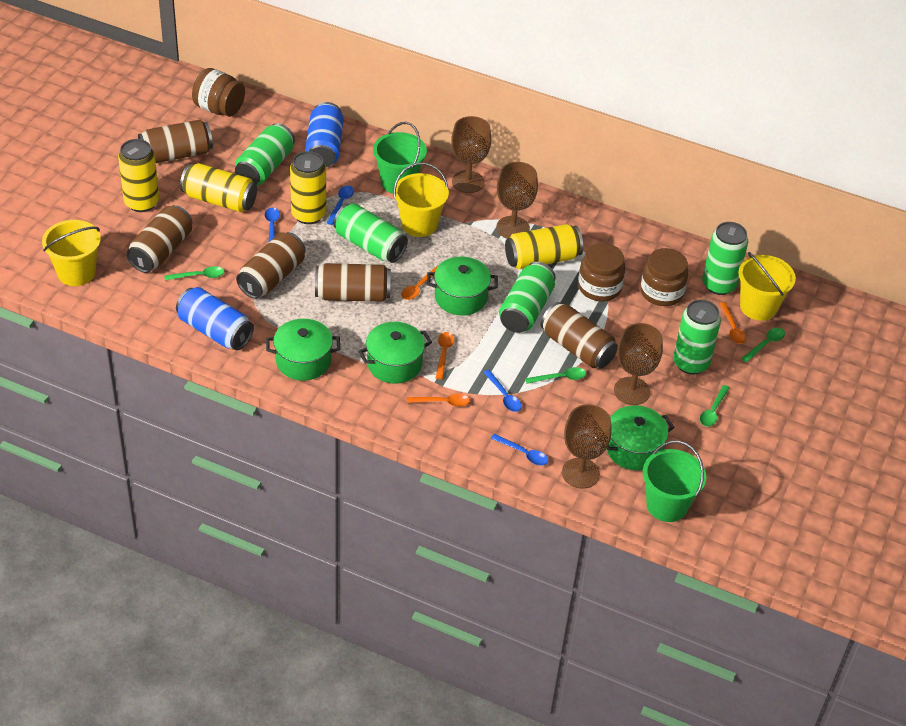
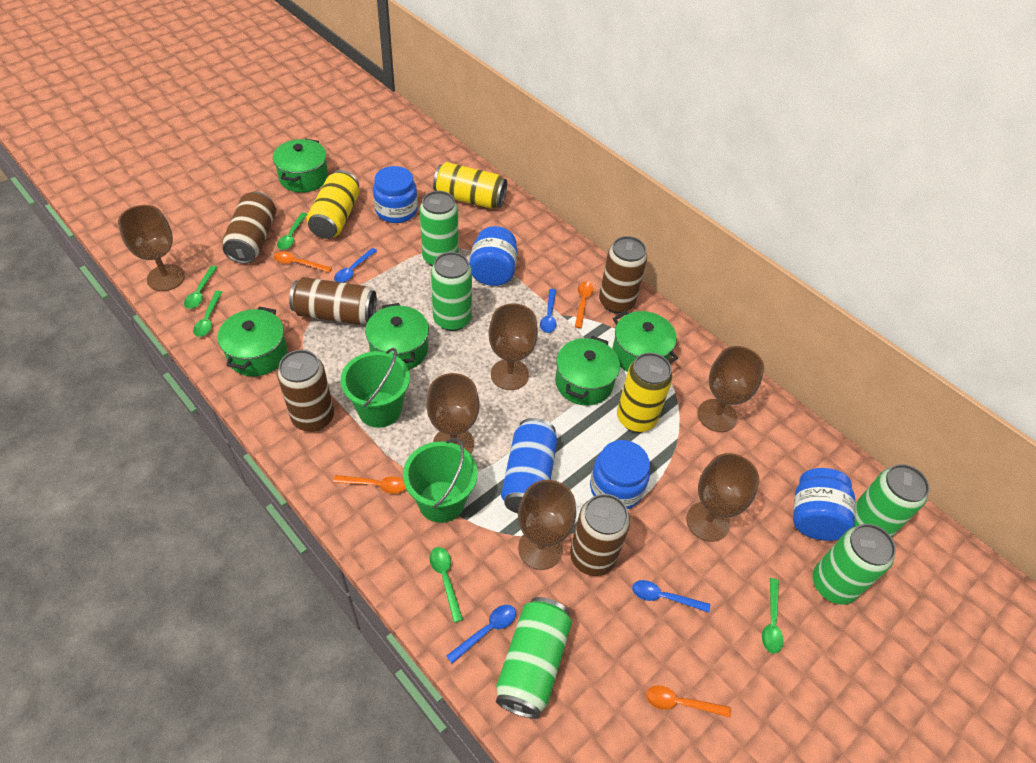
blue can: [176,287,254,350] [305,102,344,167] = 2 -> [501,418,558,513] = 1
blue jar: none = 0 -> [373,166,418,223] [469,226,518,286] [590,440,650,509] [793,468,856,541] = 4
brown goblet: [451,116,491,193] [496,162,538,239] [562,404,612,489] [614,323,663,405] = 4 -> [118,205,185,291] [426,373,479,454] [489,303,538,390] [518,480,576,570] [687,453,760,542] [698,346,764,432] = 6
brown jar: [192,68,245,117] [578,243,626,301] [640,248,688,306] = 3 -> none = 0
green pot: [266,319,340,381] [358,322,432,384] [427,257,498,315] [606,405,674,470] = 4 -> [217,306,287,376] [273,139,328,193] [365,303,429,370] [555,336,620,406] [612,311,678,372] = 5
green spoon: [164,266,224,280] [525,367,586,384] [700,385,729,426] [741,328,785,362] = 4 -> [184,266,217,309] [193,291,222,337] [277,213,307,250] [430,547,463,623] [762,578,784,653] = 5
yellow bucket: [42,220,101,286] [393,162,449,237] [738,252,796,321] = 3 -> none = 0
yellow can: [118,139,159,212] [180,163,257,212] [290,151,326,224] [505,224,583,269] = 4 -> [306,170,359,239] [433,162,507,209] [617,353,673,432] = 3

